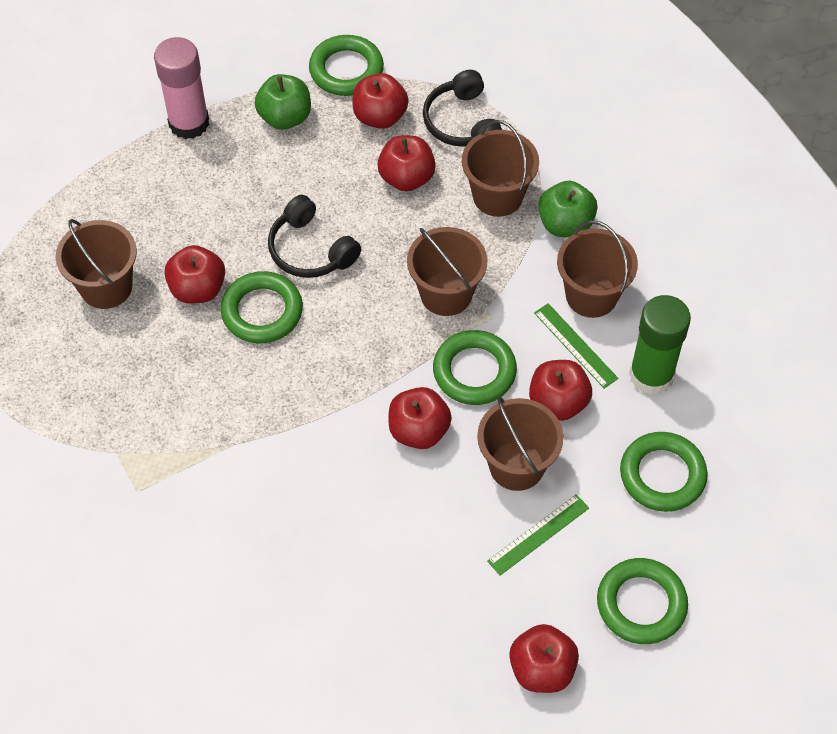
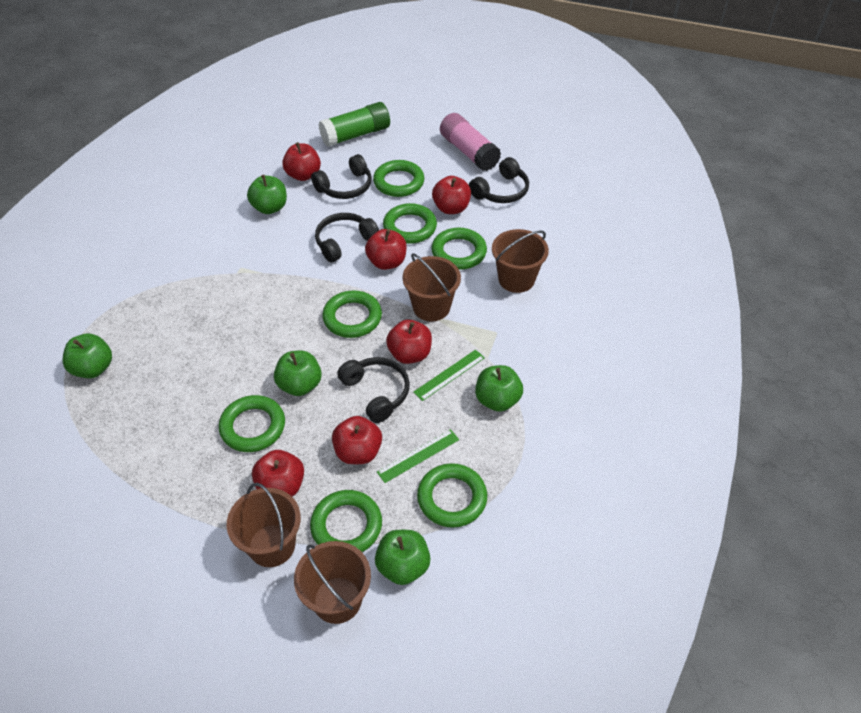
black headphones: [268,195,361,278] [423,70,503,147] = 2 -> [311,154,372,199] [315,213,379,263] [337,357,410,423] [469,157,529,203] = 4
brown bucket: [56,219,137,309] [407,227,488,316] [462,120,539,217] [477,397,563,491] [557,220,638,318] = 5 -> [226,483,301,567] [294,541,371,624] [402,253,461,321] [492,229,549,293] = 4
green apple: [255,74,311,130] [538,181,598,238] = 2 -> [63,334,112,378] [247,175,287,214] [274,350,322,396] [375,530,431,585] [475,365,523,412] = 5
green ring: [221,271,303,343] [309,35,384,96] [433,330,517,405] [597,558,688,644] [620,432,708,512] = 5 -> [219,395,285,452] [310,490,382,552] [322,291,382,338] [373,160,425,197] [383,203,437,244] [417,463,487,528] [431,228,487,270] = 7

